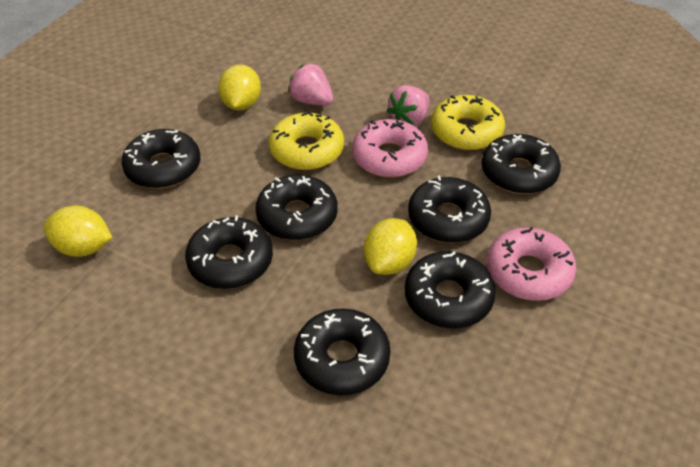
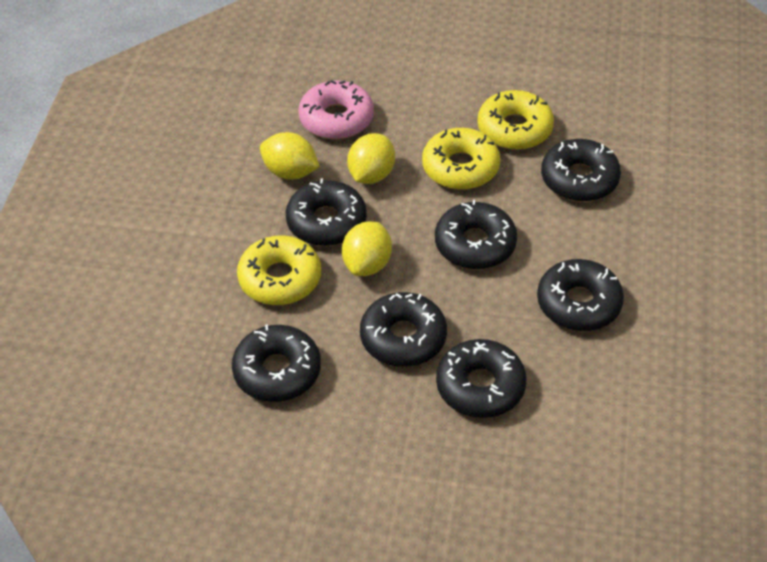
pink donut: [352,119,428,178] [487,227,576,301] = 2 -> [298,80,374,139] = 1
pink strawberry: [288,64,333,106] [386,85,430,126] = 2 -> none = 0
yellow donut: [269,112,344,170] [431,95,505,150] = 2 -> [237,235,321,305] [422,128,501,190] [477,90,554,150] = 3

